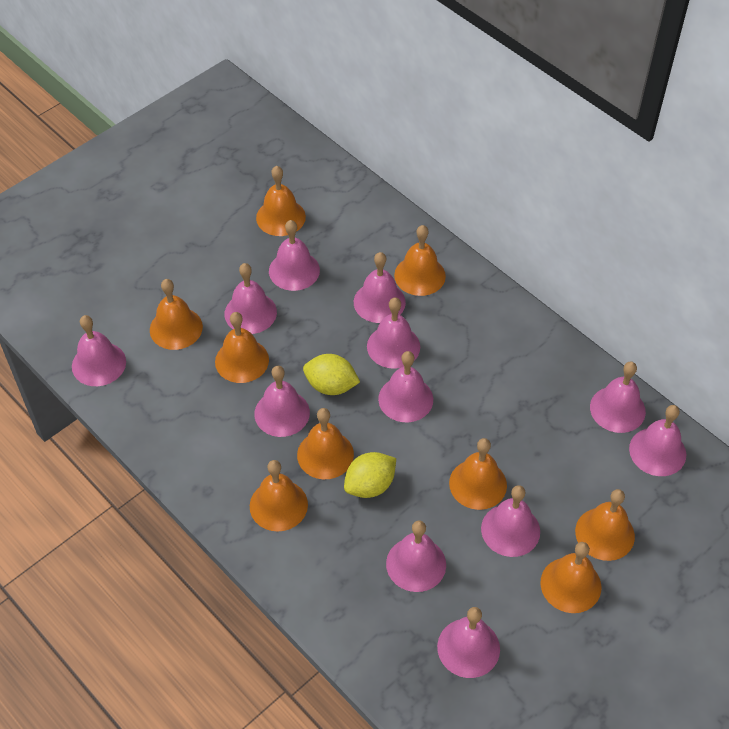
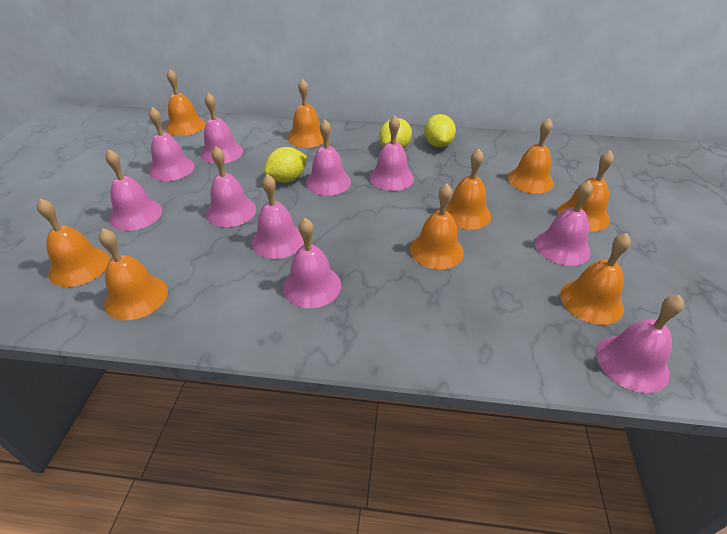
pink bell: [72,315,126,386] [225,263,277,334] [254,366,310,437] [269,220,320,291] [354,252,406,323] [367,297,420,369] [378,351,433,422] [386,520,446,592] [437,607,500,678] [481,485,540,557] [590,362,646,433] [629,405,686,476] = 12 -> [106,150,162,231] [149,107,195,181] [201,93,243,164] [206,147,256,227] [251,174,304,259] [283,218,341,308] [306,119,351,196] [369,116,414,191] [535,180,593,266] [596,295,684,393] = 10
yellow lemon: [303,354,360,395] [344,452,396,498] = 2 -> [264,147,307,183] [379,118,412,149] [424,114,456,148] = 3

